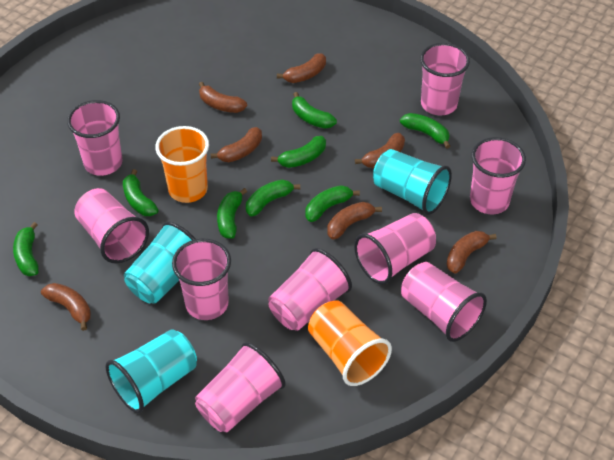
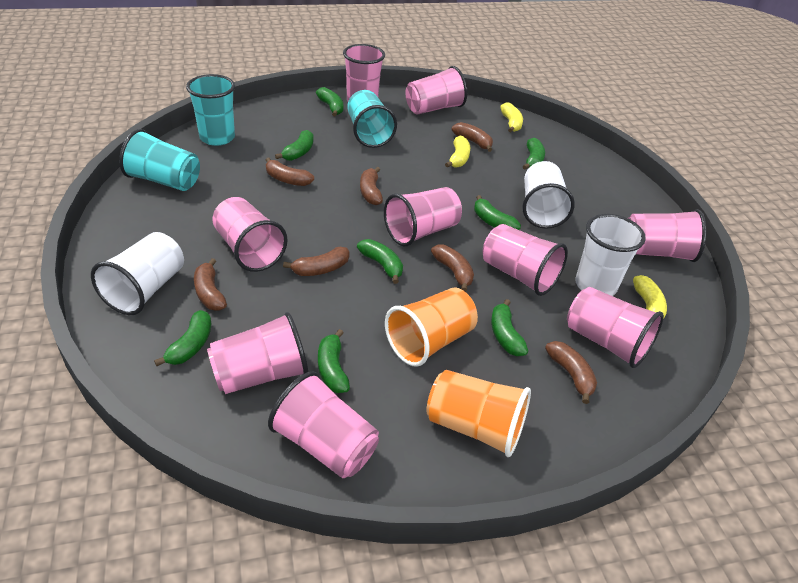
white cup: none = 0 -> [91,232,184,315] [522,161,575,229] [575,214,646,296] = 3
yellow banana: none = 0 -> [445,135,470,168] [500,103,523,132] [633,275,667,320] = 3

